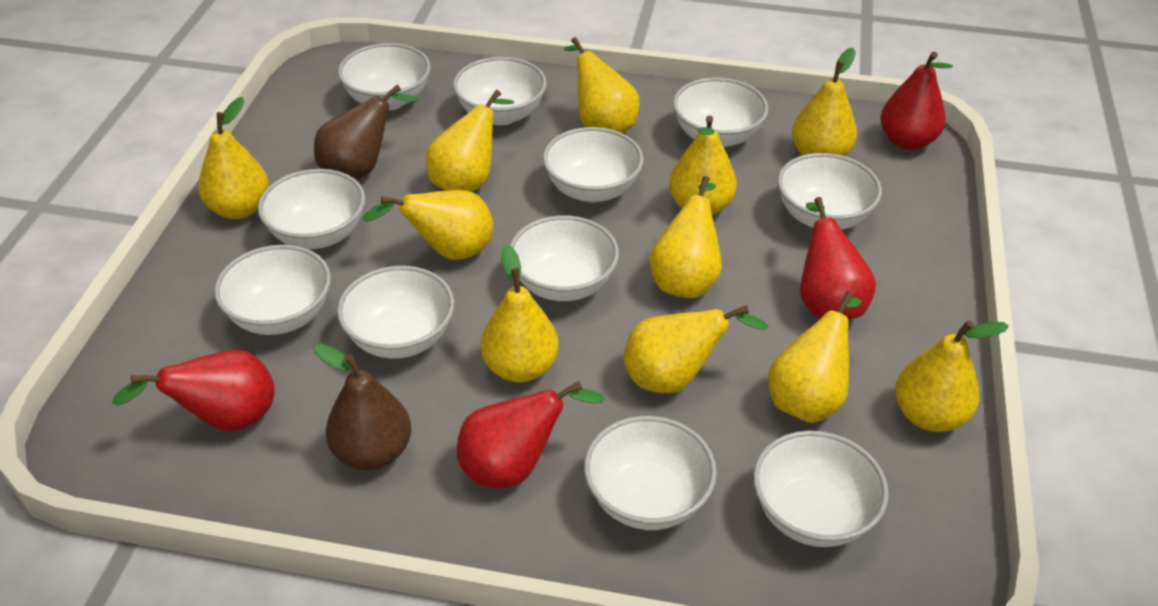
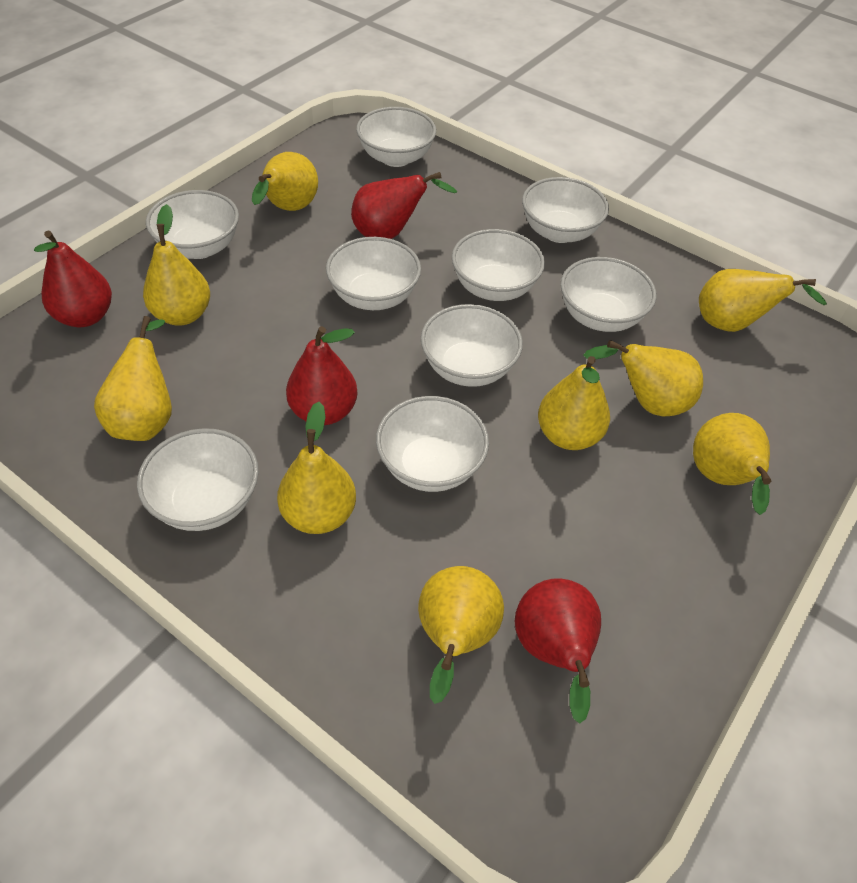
brown pear: [314,85,419,180] [314,343,411,470] = 2 -> none = 0
white bowl: [214,245,331,335] [258,169,365,249] [337,266,454,359] [338,43,431,110] [453,57,547,125] [510,215,619,301] [543,127,644,202] [584,416,717,530] [673,78,769,147] [753,430,889,547] [778,153,882,230] = 11 -> [137,428,259,531] [146,190,239,259] [326,237,421,310] [356,107,436,167] [376,396,489,492] [421,304,523,387] [452,229,545,301] [522,177,609,243] [560,257,656,332] = 9
yellow pear: [198,97,269,219] [362,190,493,260] [426,90,514,192] [481,244,559,382] [564,37,640,133] [624,305,769,393] [649,176,722,298] [669,116,737,215] [768,291,861,423] [792,48,857,156] [895,320,1009,432] = 11 -> [94,316,172,441] [143,204,210,326] [252,152,318,211] [277,402,356,534] [418,566,504,704] [538,356,610,450] [583,340,703,416] [693,413,771,515] [699,269,827,332] = 9

